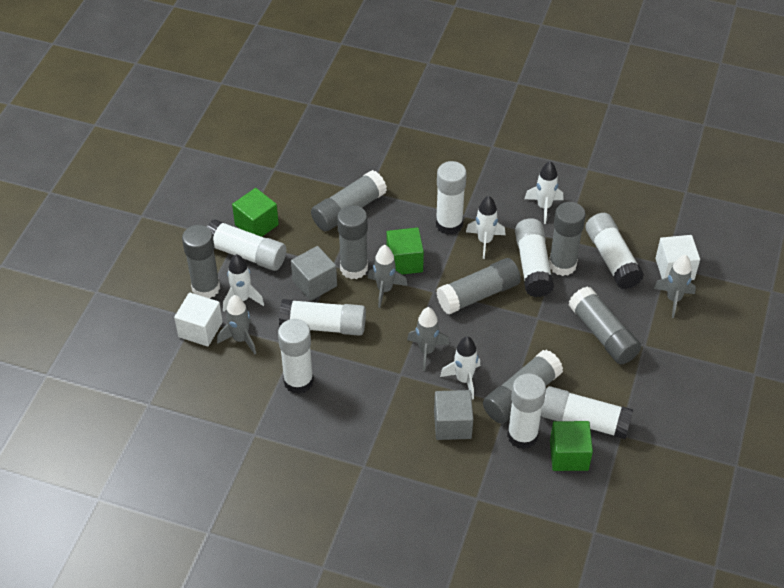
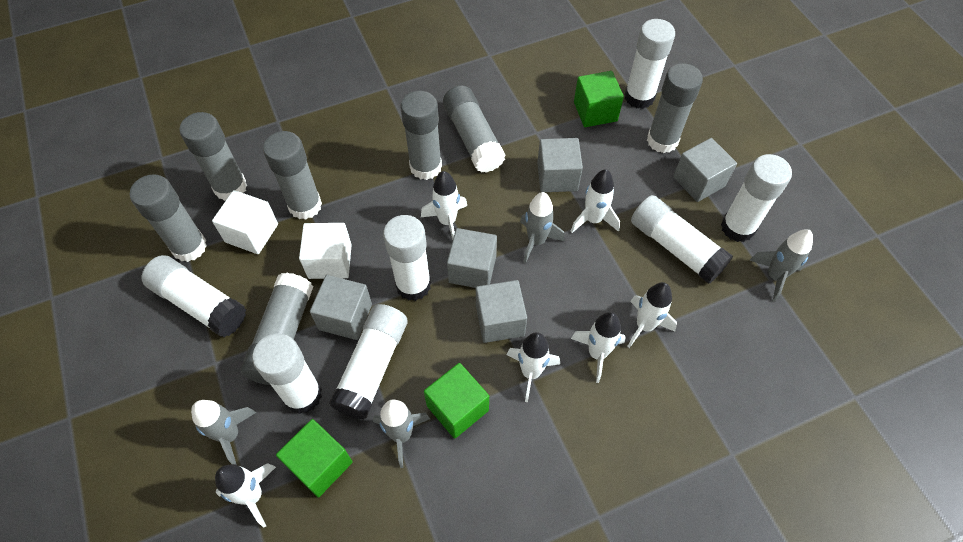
grey cube: [291,246,337,301] [434,390,473,440] = 2 -> [310,275,372,340] [447,228,497,288] [476,280,527,343] [537,138,583,192] [673,138,737,202] = 5
white glue stick: [207,219,286,271] [278,319,314,394] [279,299,366,336] [436,161,467,235] [507,373,546,449] [515,218,554,297] [541,386,633,439] [585,213,644,289] = 8 -> [142,255,246,337] [252,333,322,414] [329,304,408,419] [383,215,431,301] [625,19,675,109] [631,195,733,284] [721,154,792,242] = 7
white rocket: [223,254,264,311] [440,336,480,400] [466,196,506,259] [525,161,563,224] = 4 -> [215,463,276,528] [421,171,467,240] [507,332,560,402] [570,169,620,233] [571,312,626,383] [627,282,677,348] = 6

